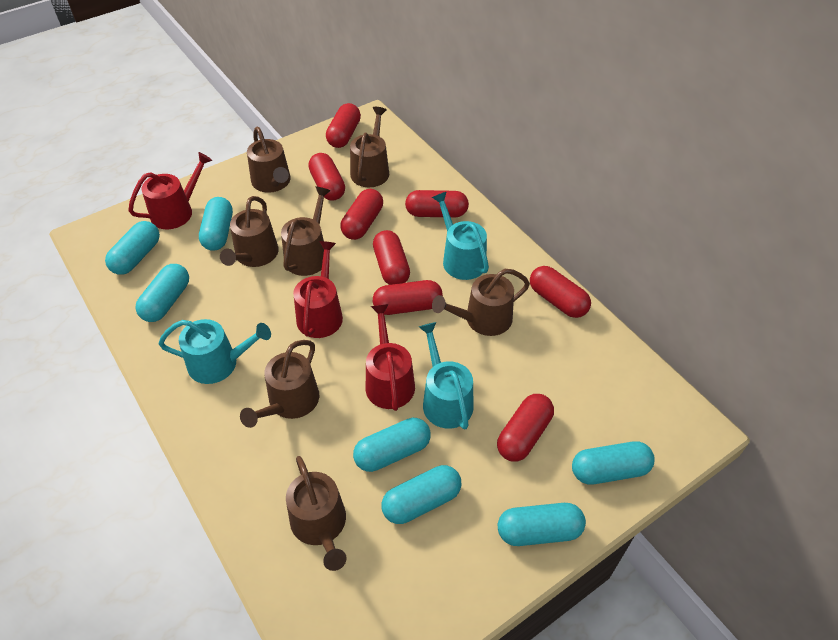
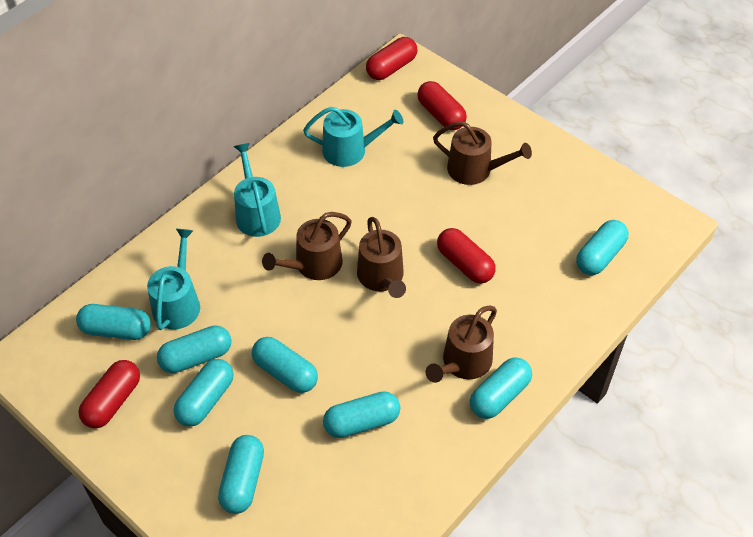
brown watering can: [220,196,279,267] [240,340,319,428] [247,127,291,193] [281,186,331,276] [286,456,347,571] [350,107,389,187] [432,269,530,336] = 7 -> [262,212,352,280] [357,217,406,298] [425,306,497,383] [433,121,532,185] = 4
red capsule: [308,153,345,201] [326,103,361,148] [341,189,383,240] [373,230,410,285] [373,280,443,315] [405,190,469,218] [497,394,554,462] [530,266,591,318] = 8 -> [79,360,140,428] [366,37,417,80] [417,81,467,130] [437,228,496,283] = 4
red watering can: [128,152,212,229] [293,241,343,338] [366,304,415,411] = 3 -> none = 0
turquoise capsule: [105,221,160,275] [135,264,189,322] [199,197,233,251] [353,418,431,472] [382,465,462,524] [498,503,586,546] [572,441,655,484] = 7 -> [76,304,151,340] [157,325,231,373] [174,359,234,427] [218,435,264,514] [252,337,318,393] [323,391,400,438] [470,357,532,419] [576,220,629,275] = 8

